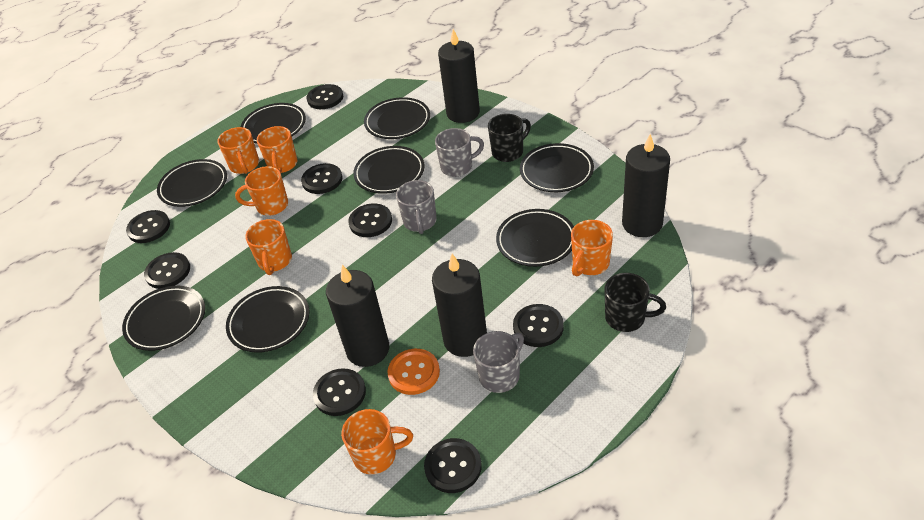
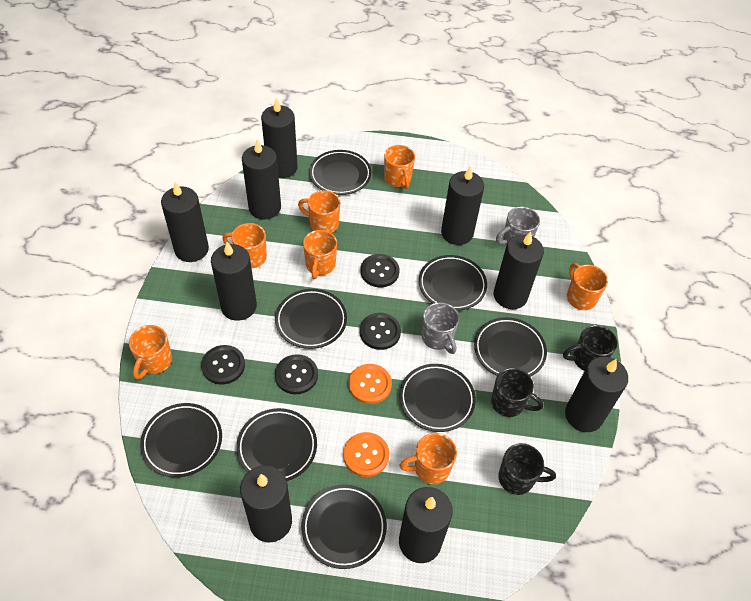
black button: [126,210,170,243] [144,252,190,289] [301,163,343,194] [307,84,343,109] [313,368,366,416] [348,203,392,237] [424,438,482,493] [513,304,564,347] = 8 -> [201,345,245,385] [275,354,318,394] [360,313,401,350] [361,254,400,287] = 4
black candle: [326,265,389,367] [432,254,487,357] [438,29,480,123] [622,134,670,237] = 4 -> [161,182,209,262] [211,242,257,321] [240,465,292,542] [242,139,281,219] [261,98,298,178] [399,487,453,563] [441,166,484,245] [494,232,544,309] [565,357,628,432] = 9
black mug: [488,114,531,162] [604,273,666,332] = 2 -> [491,368,543,417] [498,443,556,495] [563,325,617,371] = 3
grey mug: [396,180,437,234] [435,128,484,177] [473,331,524,393] = 3 -> [422,302,459,354] [496,207,540,245] = 2
orange button: [387,349,440,395] = 1 -> [343,432,389,477] [349,364,392,404] = 2
orange mug: [217,127,259,174] [235,166,288,216] [245,219,292,275] [257,126,297,173] [341,409,413,475] [571,220,613,276] = 6 -> [129,325,172,380] [222,223,267,268] [298,190,340,233] [303,230,337,279] [384,145,415,189] [399,433,457,484] [567,263,608,310] = 7

